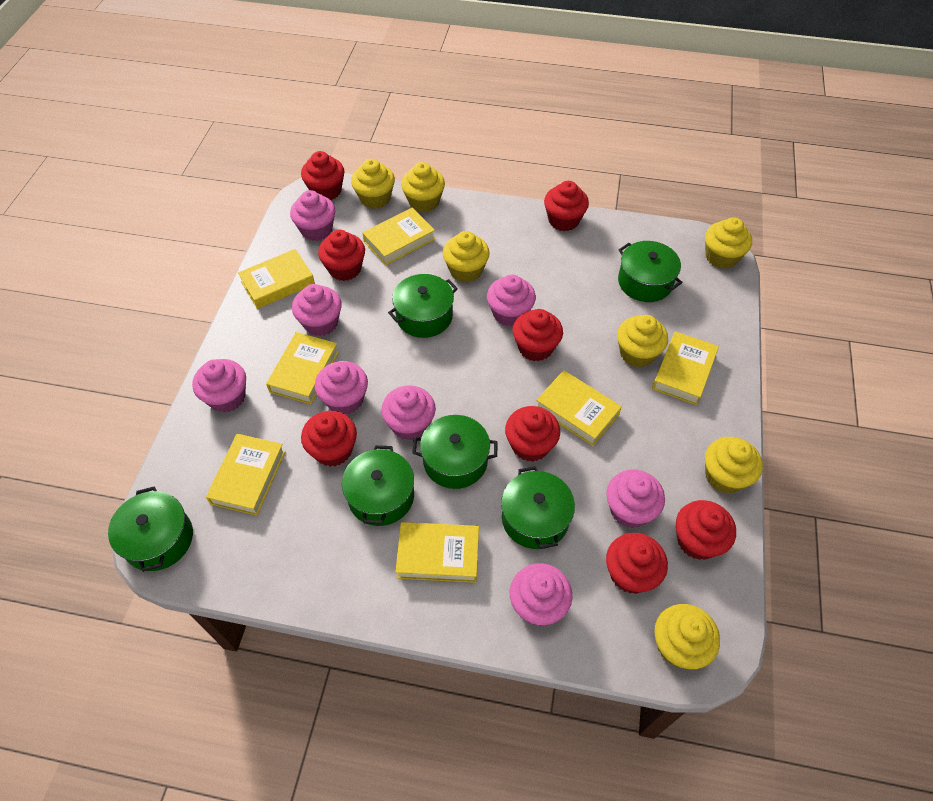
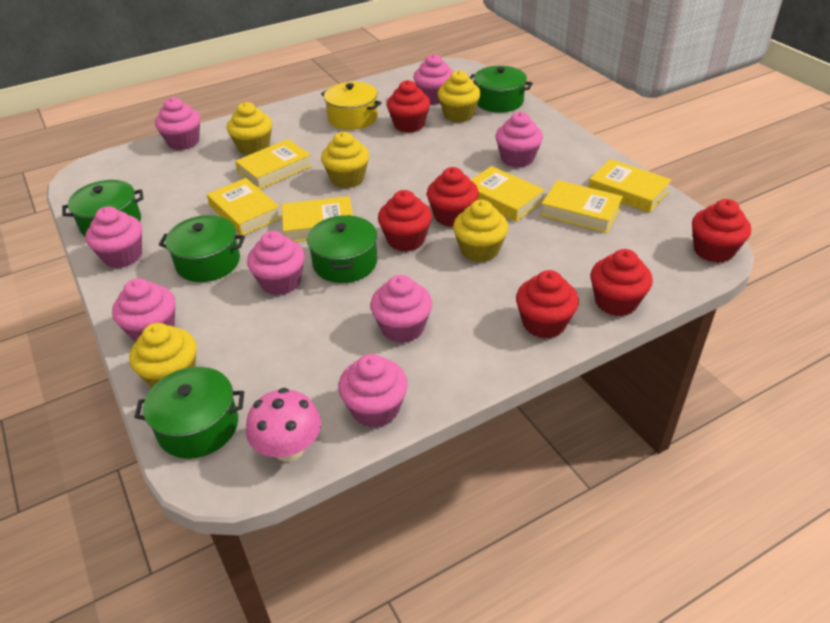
green pot: [108,486,193,572] [342,445,414,526] [388,274,458,338] [412,415,498,489] [501,466,575,549] [618,241,683,302] = 6 -> [62,180,143,237] [134,367,244,458] [159,215,245,282] [307,215,377,283] [470,66,533,112] = 5
pink mushroom: none = 0 -> [246,388,321,462] = 1
red cupcake: [301,151,344,200] [301,411,357,467] [318,230,365,281] [505,406,560,462] [513,309,563,361] [544,181,589,231] [606,533,668,594] [676,500,736,560] = 8 -> [378,190,432,252] [387,80,430,133] [427,167,479,227] [516,270,579,339] [591,249,653,316] [692,199,751,263] = 6
yellow book: [206,434,285,516] [238,249,315,309] [266,332,339,404] [363,208,435,265] [395,522,479,583] [537,370,621,446] [652,331,719,405] = 7 -> [207,178,281,235] [235,139,312,189] [282,196,353,242] [471,166,545,222] [540,180,623,233] [589,159,672,213] = 6
yellow cupcake: [351,159,395,209] [401,162,445,212] [443,231,490,282] [617,315,668,367] [654,604,720,669] [705,217,752,269] [705,437,763,494] = 7 -> [129,323,197,388] [227,102,272,155] [321,132,369,188] [438,70,481,122] [453,200,508,262] = 5
yellow pot: none = 0 -> [321,82,381,130] = 1

